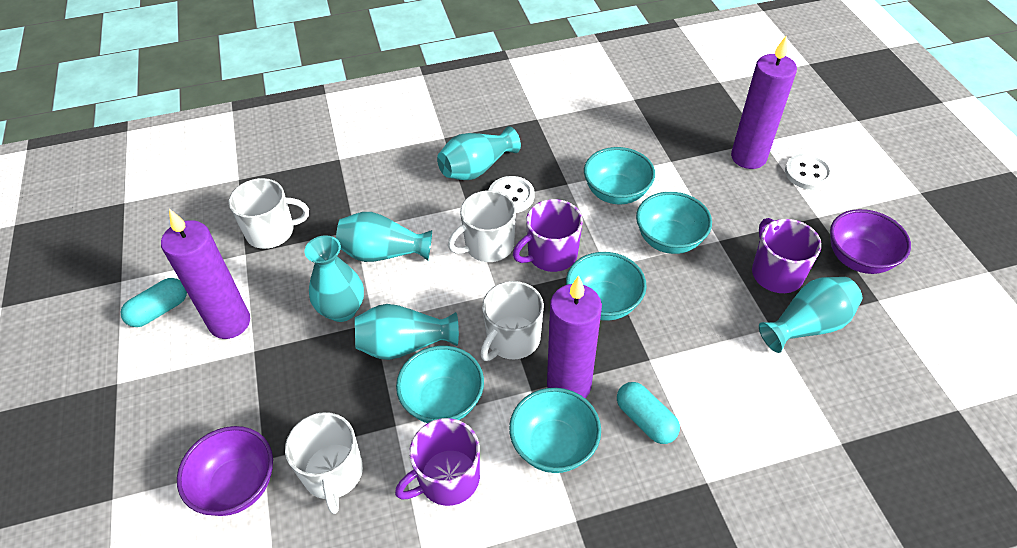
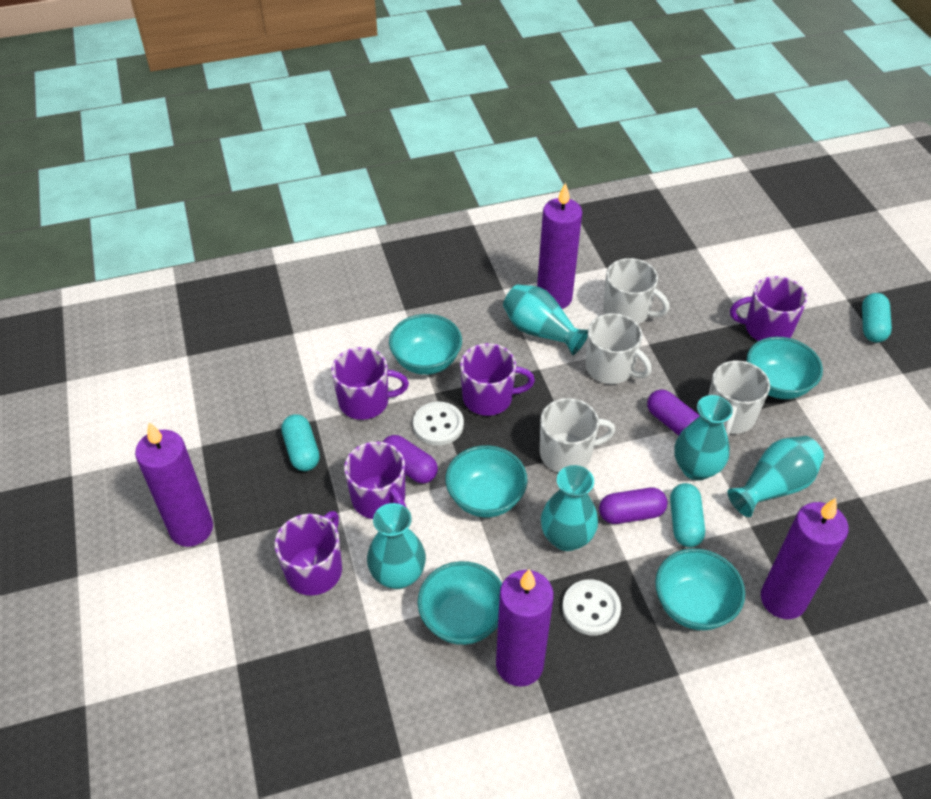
purple bowl: [177,426,273,516] [830,209,911,274] = 2 -> none = 0
purple candle: [161,209,250,339] [547,275,602,398] [731,36,797,169] = 3 -> [135,422,213,547] [496,569,554,687] [537,182,582,309] [761,498,849,619] = 4
purple capsule: none = 0 -> [383,435,438,483] [599,488,668,524] [647,389,699,436] = 3
purple mug: [395,418,480,506] [513,199,583,272] [752,218,822,293] = 3 -> [275,511,342,596] [331,347,409,420] [344,441,407,519] [460,343,535,416] [730,276,807,341] = 5
turquoise capsule: [121,278,187,327] [617,382,680,444] = 2 -> [281,414,320,471] [670,483,705,547] [862,293,892,342] = 3

